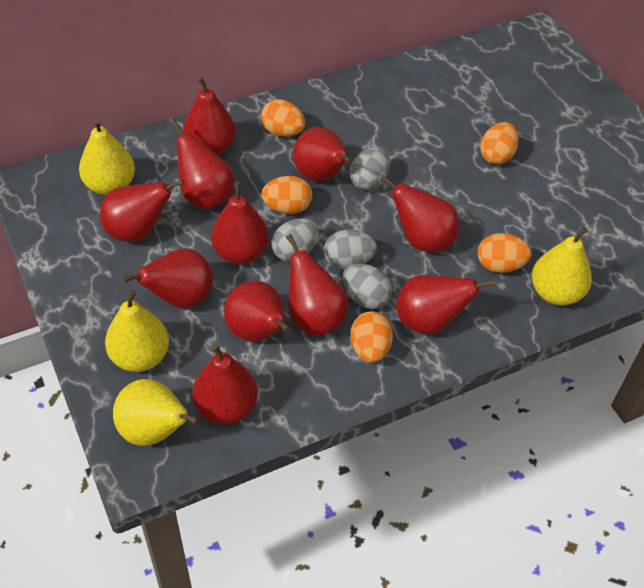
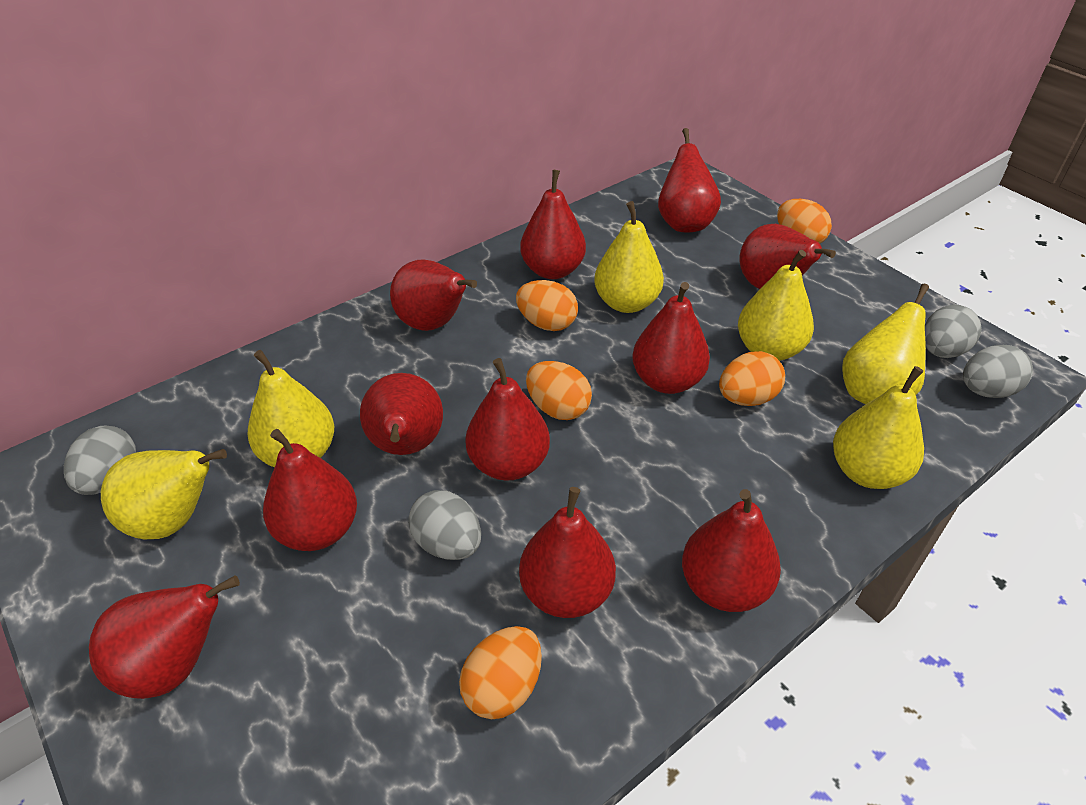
yellow pear: [79,119,135,195] [105,290,169,372] [113,379,199,446] [532,227,592,306] = 4 -> [101,449,227,539] [248,350,334,467] [594,201,664,313] [738,250,814,361] [833,366,924,489] [842,284,929,404] = 6

